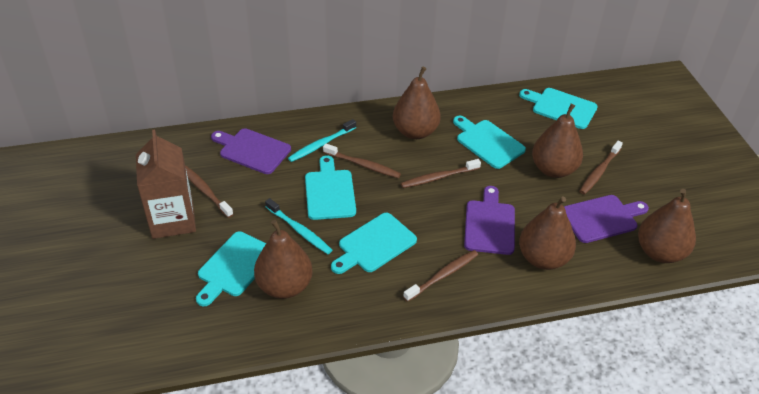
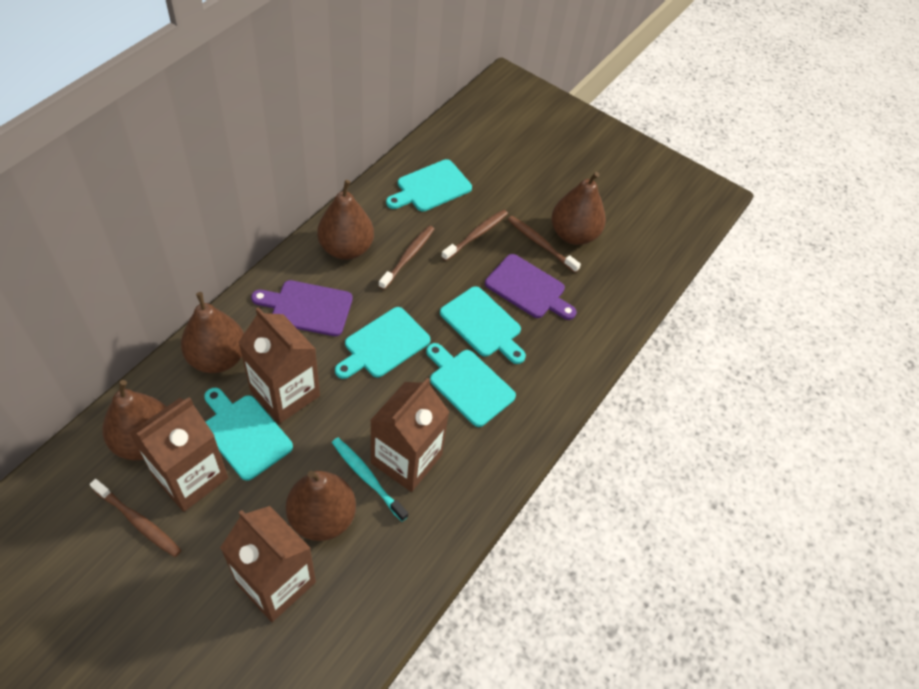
brown carton: [136,130,196,239] = 1 -> [129,397,228,512] [220,506,316,622] [238,307,320,424] [370,378,449,492] = 4
brown toothbrush: [185,165,234,218] [323,143,401,178] [401,159,481,188] [403,250,478,302] [579,141,623,195] = 5 -> [90,479,181,557] [379,225,434,290] [441,209,508,261] [508,216,581,273] = 4
purple cutting board: [211,128,291,174] [464,186,515,255] [564,195,649,243] = 3 -> [251,280,353,336] [485,254,577,320] = 2
turquoise toothbrush: [265,198,332,254] [288,119,356,162] = 2 -> [332,438,408,522] = 1

